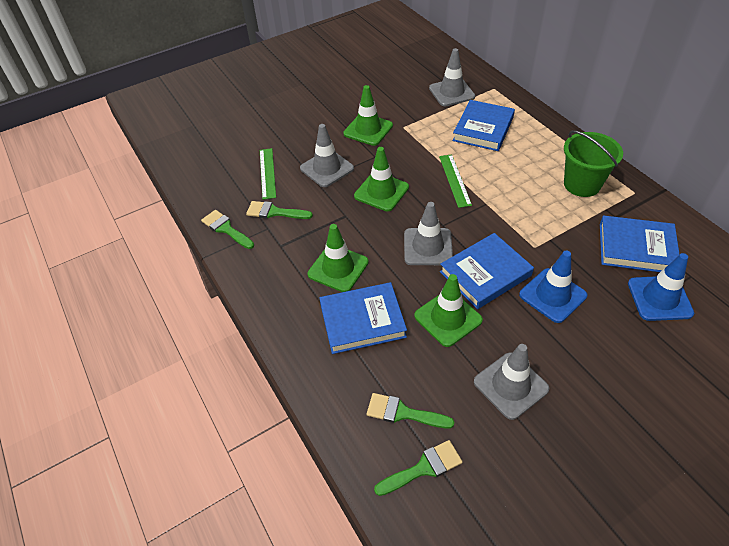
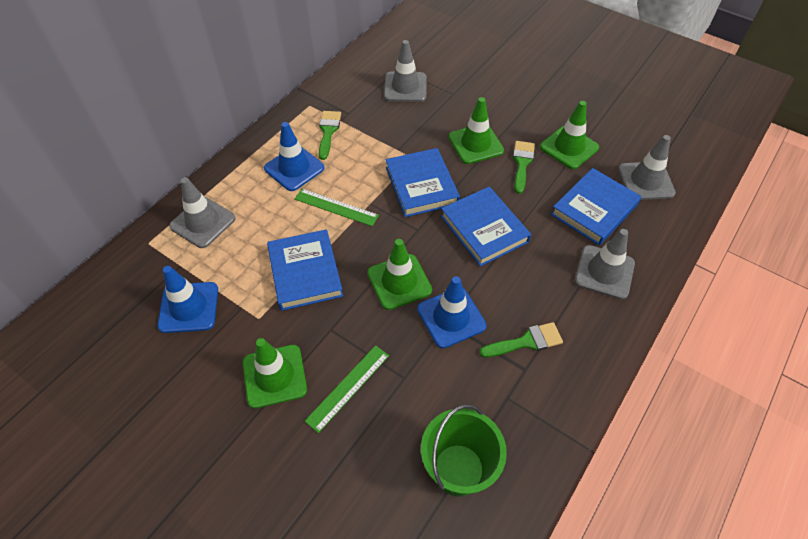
blue traffic cone: [519,250,587,323] [628,253,694,321] = 2 -> [157,266,218,333] [264,122,325,191] [417,276,487,348] = 3
green brush: [201,210,254,249] [246,201,313,219] [367,393,454,428] [374,440,463,496] = 4 -> [319,111,341,160] [479,322,563,357] [513,141,535,194] = 3

